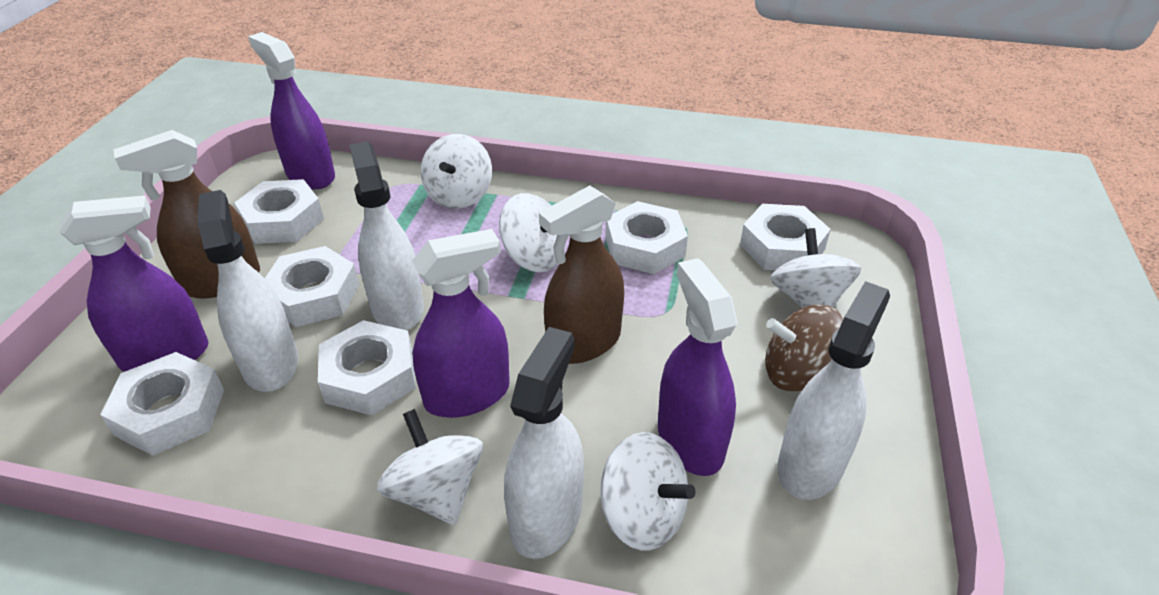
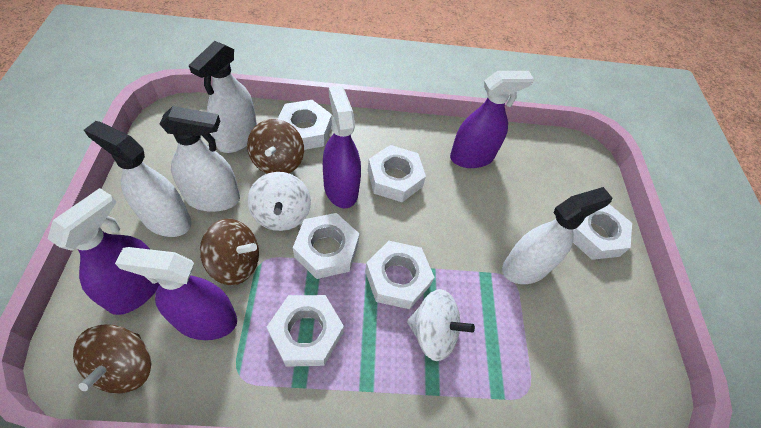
brown spinning top: [765,305,843,391] = 1 -> [73,324,151,394] [200,219,259,285] [247,119,304,174] = 3
brown spray bottle: [113,130,260,298] [539,185,624,364] = 2 -> none = 0
white spinning top: [377,409,483,525] [421,134,492,209] [499,193,565,272] [600,432,695,551] [770,228,861,308] = 5 -> [248,172,311,231] [407,289,475,361] = 2

